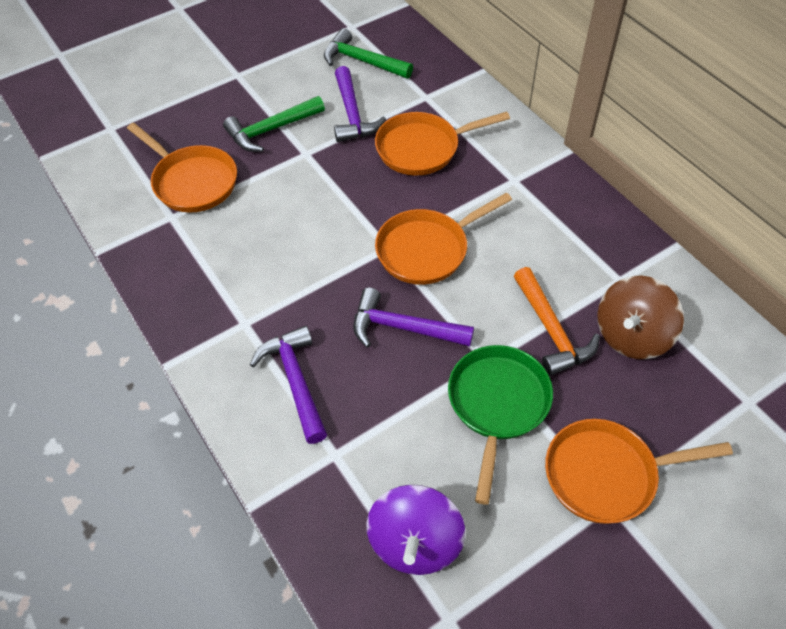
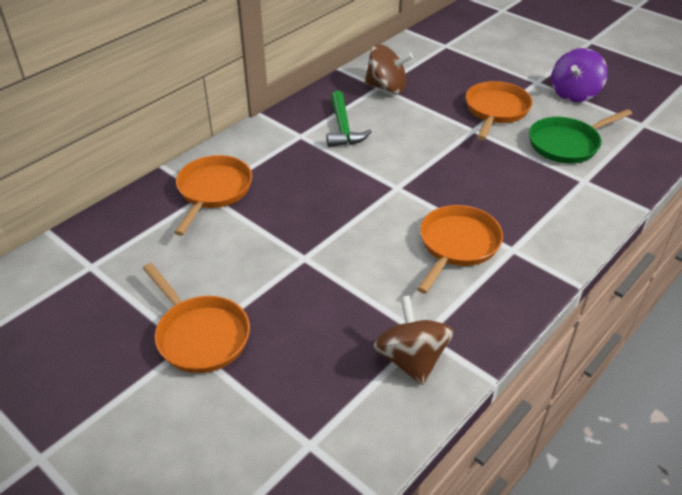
brown spinning top: [597,276,684,359] = 1 -> [365,44,413,94] [373,295,454,386] = 2
green hammer: [223,96,325,152] [324,28,413,79] = 2 -> [327,91,372,147] = 1
orange hammer: [514,267,600,376] = 1 -> none = 0
purple hammer: [250,326,327,444] [334,66,386,142] [353,288,474,348] = 3 -> none = 0

